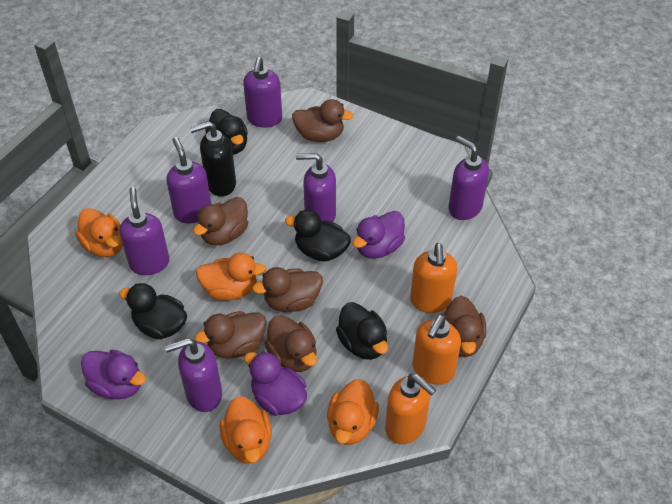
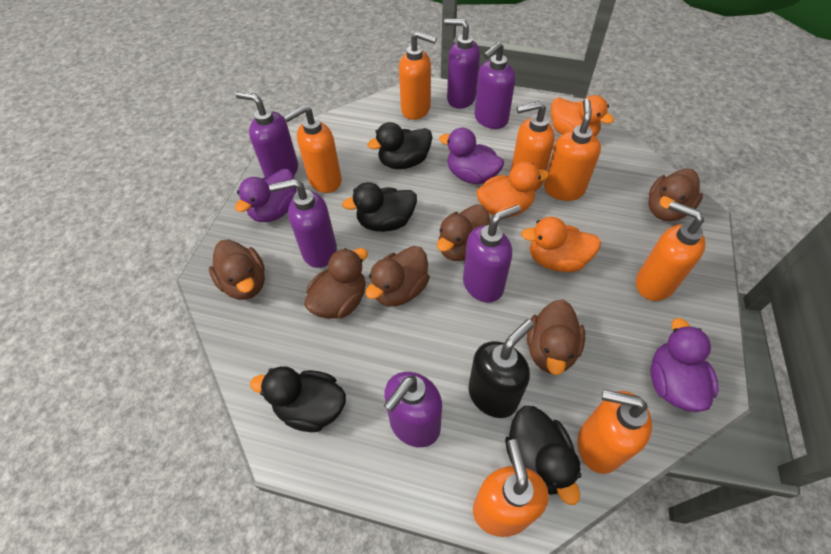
orange duck: [75,208,123,257] [196,253,266,300] [220,396,272,463] [327,379,379,445] = 4 -> [476,161,549,218] [521,217,601,272] [551,95,614,137] = 3
orange soap dispenser: [385,374,436,444] [410,243,457,313] [412,314,461,385] = 3 -> [283,105,342,193] [399,31,437,120] [473,439,549,537] [511,101,555,191] [544,99,601,201] [578,389,652,474] [636,201,706,301] = 7

